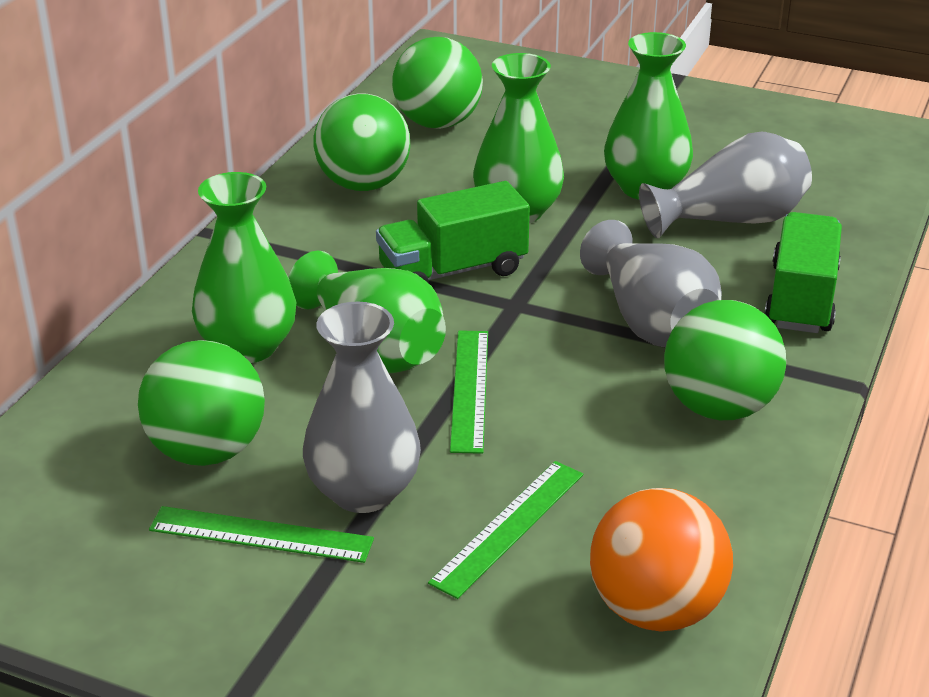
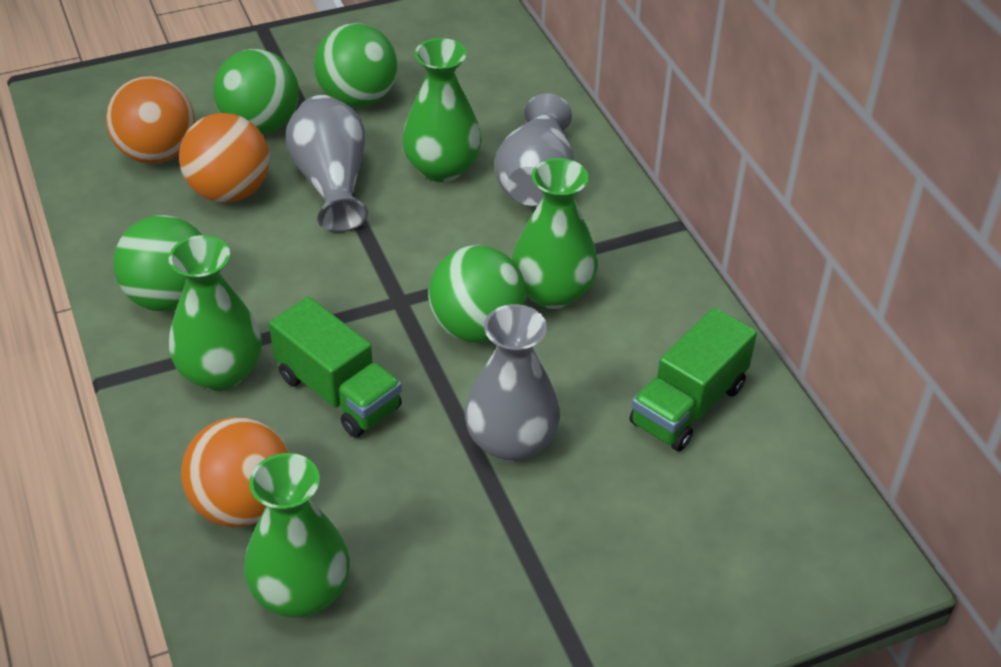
green ruler: [149,506,374,563] [428,461,583,599] [450,330,488,454] = 3 -> none = 0
orange ball: [590,488,733,632] = 1 -> [106,76,195,164] [179,113,270,203] [181,417,289,527] = 3

